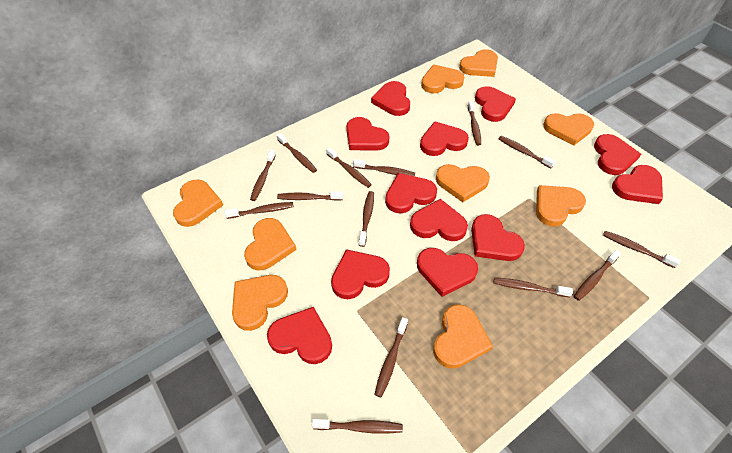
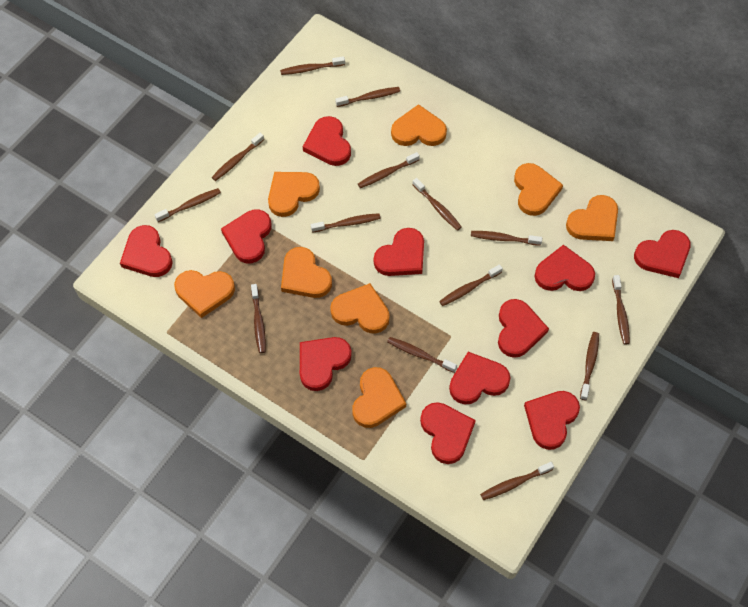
orange heart: [173,179,223,227] [232,275,288,331] [244,218,297,270] [421,65,464,93] [433,304,493,369] [436,164,490,202] [459,49,498,77] [536,185,586,226] [543,113,594,146] = 9 -> [174,270,235,318] [268,172,320,217] [281,247,332,298] [330,283,390,334] [352,367,406,428] [391,104,447,146] [514,163,563,216] [566,195,618,241] = 8
red heart: [267,307,332,364] [331,249,390,299] [346,117,390,151] [371,81,410,116] [385,173,437,213] [410,199,468,241] [417,248,478,297] [420,121,469,156] [471,214,525,261] [475,86,516,122] [594,134,641,175] [612,165,663,204] = 12 -> [120,225,173,277] [221,210,272,263] [300,337,352,391] [303,116,351,166] [374,228,424,276] [420,402,476,464] [449,352,510,405] [498,299,549,358] [524,391,580,450] [534,245,595,291] [634,230,691,278] = 11

